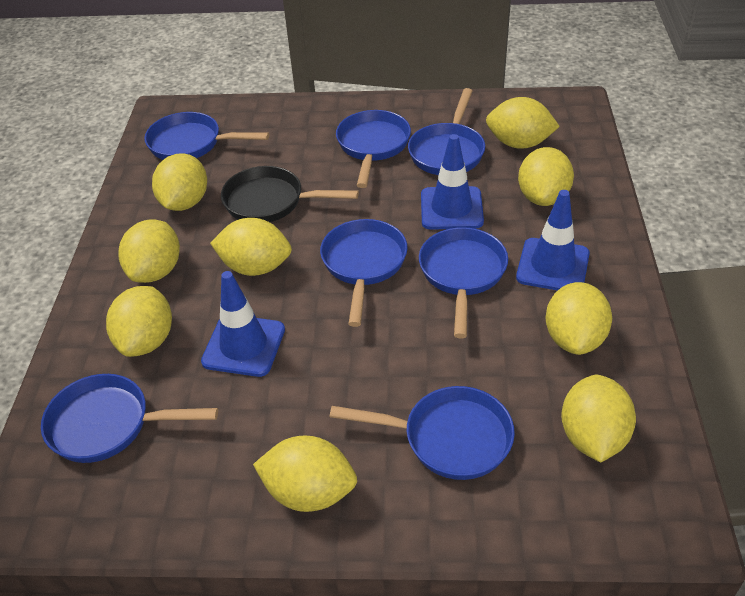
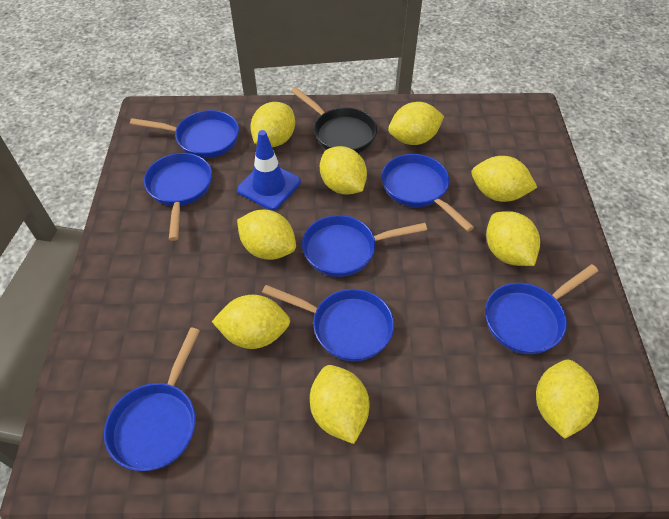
blue traffic cone: [201,271,285,377] [421,134,484,230] [516,190,590,291] = 3 -> [237,130,301,210] = 1

